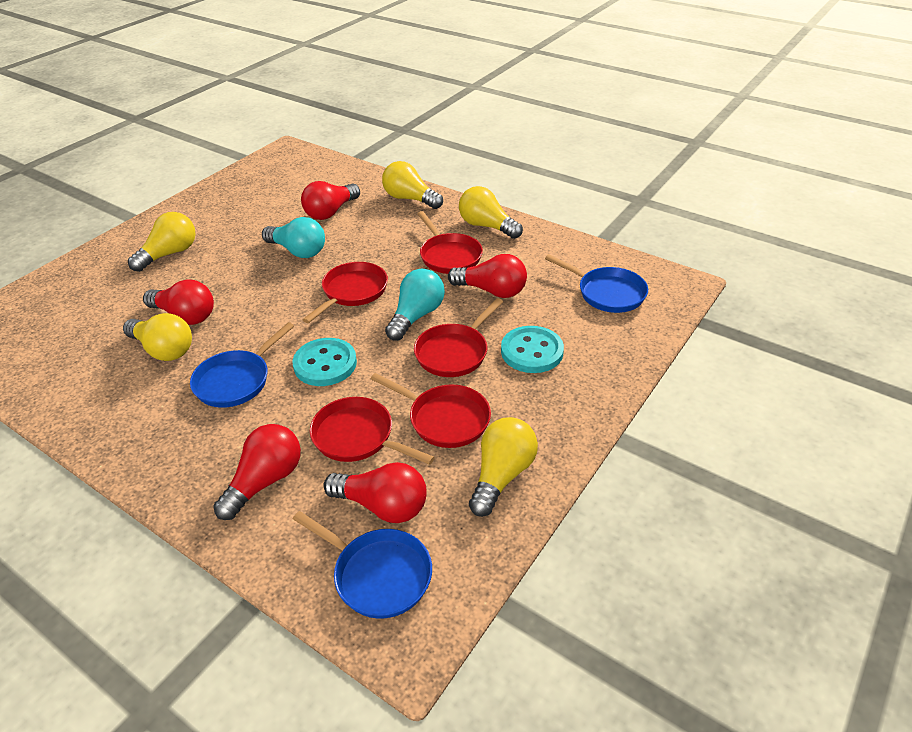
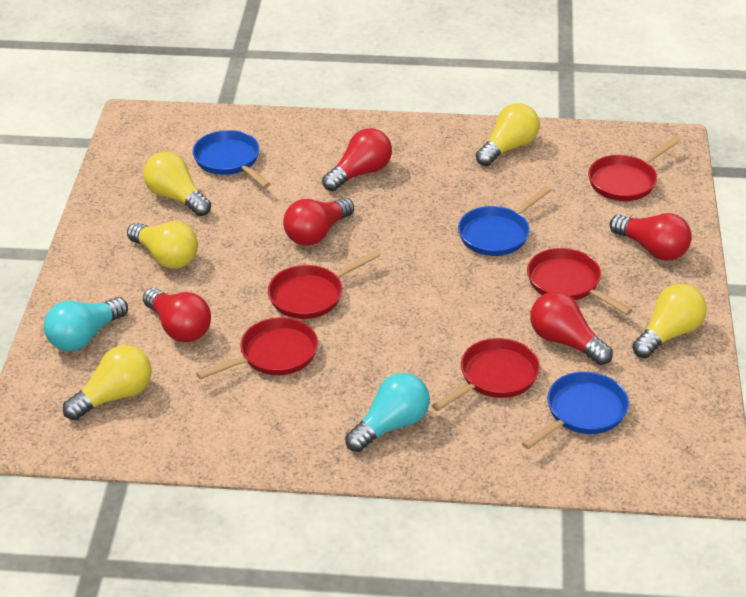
turquoise button: [293,338,357,386] [501,326,564,373] = 2 -> none = 0

